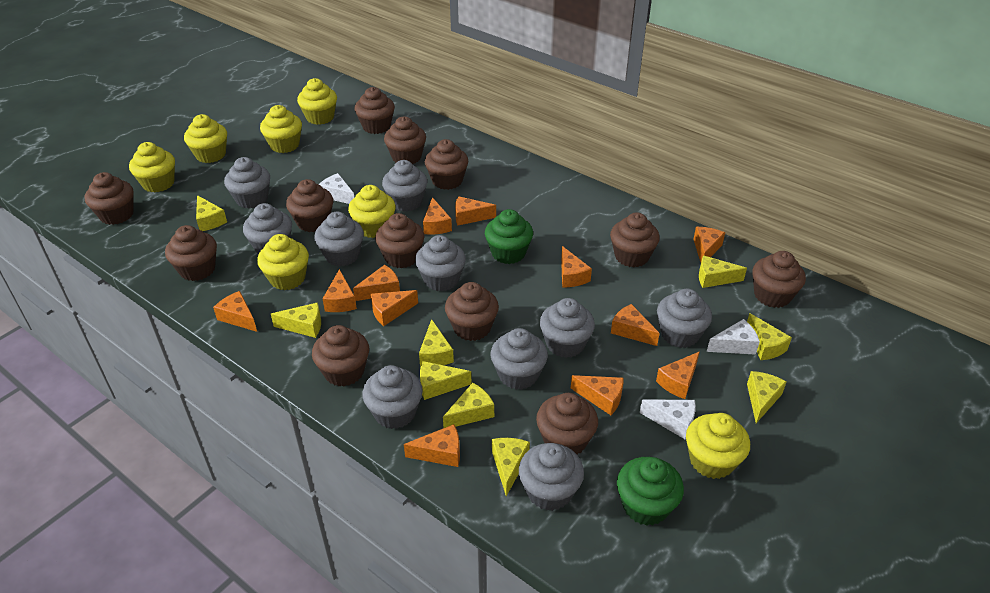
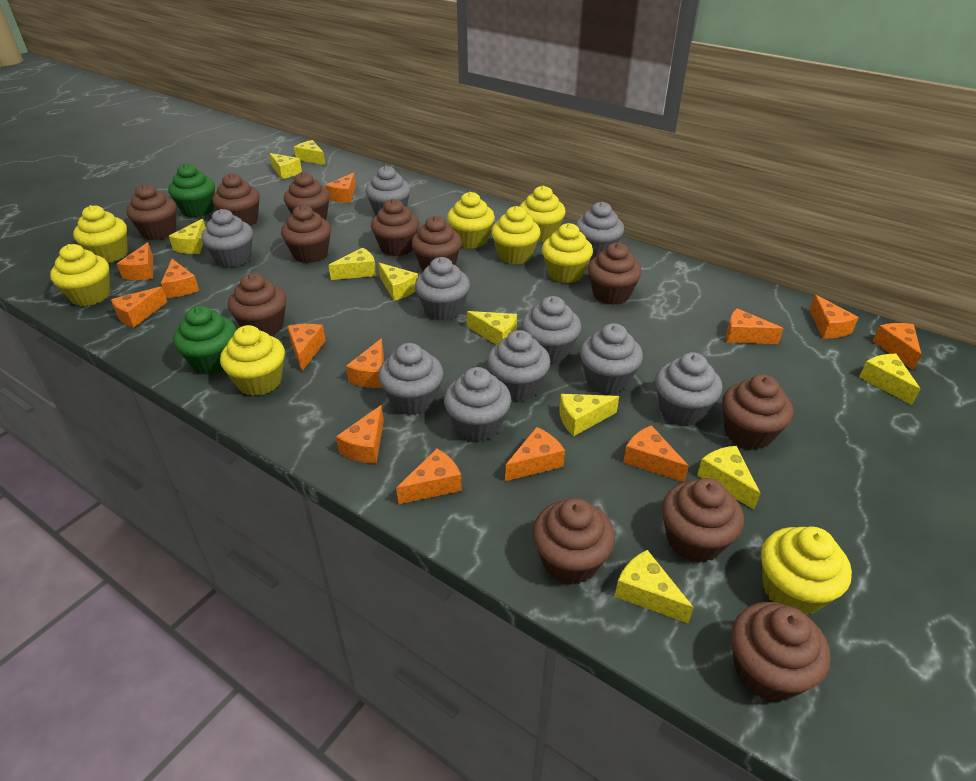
orange cheese: [213,291,257,332] [323,269,357,312] [353,265,400,301] [371,290,418,326] [404,424,460,467] [423,197,452,235] [455,196,496,226] [561,246,592,287] [571,375,623,415] [611,304,660,346] [656,352,700,399] [693,227,725,262] = 12 -> [111,286,167,328] [117,242,153,280] [161,259,199,298] [287,324,326,371] [325,173,356,203] [336,405,384,464] [346,338,384,388] [396,448,462,504] [505,427,565,481] [623,425,689,482] [726,308,784,344] [809,294,859,338] [873,323,922,371] = 13
white cheese: [319,173,354,204] [640,400,696,439] [707,319,760,355] = 3 -> none = 0
yellow cheese: [196,195,227,231] [271,302,321,338] [419,319,454,366] [420,361,472,400] [443,383,494,428] [492,438,530,496] [699,255,747,288] [747,313,792,360] [747,371,787,423] = 9 -> [169,219,206,254] [269,153,302,179] [294,140,325,165] [328,248,376,280] [378,263,418,301] [467,311,517,345] [559,394,619,436] [614,550,694,623] [697,446,761,510] [859,354,920,405] = 10
yellow cupcake: [129,142,175,192] [184,114,227,163] [257,234,309,290] [260,105,302,153] [297,78,337,125] [348,185,396,238] [686,413,750,479] = 7 -> [50,244,110,306] [73,205,128,263] [220,325,285,396] [447,192,495,249] [491,206,540,264] [520,186,566,242] [542,223,593,283] [761,527,852,615] = 8

